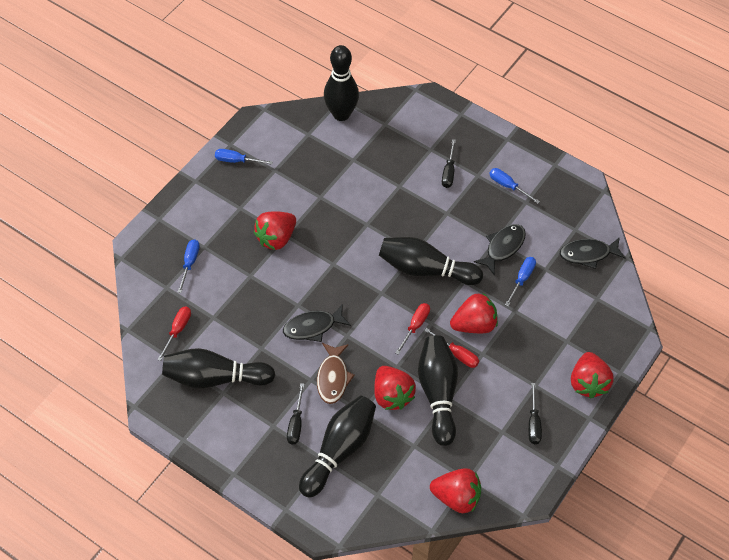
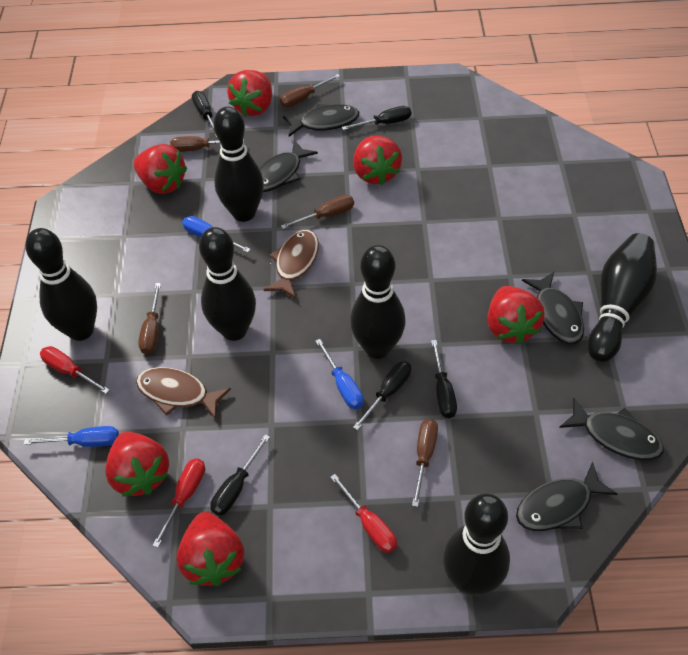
black bowling pin: [162,348,275,388] [299,395,376,498] [324,45,359,121] [379,237,483,285] [418,335,458,446] = 5 -> [26,228,97,341] [199,227,256,341] [213,107,264,222] [350,245,406,359] [443,493,510,596] [587,233,657,362] = 6
black fish: [283,304,351,342] [474,224,526,276] [560,237,626,269] = 3 -> [259,140,318,192] [283,104,359,137] [516,461,617,531] [522,272,584,344] [559,397,664,460] = 5
black screwdriver: [287,383,304,445] [442,139,456,188] [528,383,542,444] = 3 -> [192,91,217,138] [210,434,270,516] [342,106,411,130] [353,361,411,430] [431,340,457,418] = 5
blue screwdriver: [177,239,200,293] [215,149,273,165] [490,168,540,204] [505,257,536,306] = 4 -> [24,426,119,447] [182,216,251,253] [315,339,364,409] = 3
brown fish: [317,343,355,404] = 1 -> [136,367,231,420] [264,230,319,299] = 2
brown screwdriver: none = 0 -> [138,283,161,354] [170,136,244,152] [280,74,340,108] [281,195,354,229] [412,419,438,507] = 5
red strawberry: [254,211,296,250] [374,366,416,410] [430,468,481,513] [450,293,498,333] [571,352,614,399] = 5 -> [105,431,169,497] [133,144,187,194] [176,512,244,586] [227,70,272,117] [353,136,402,185] [487,286,545,345] = 6

